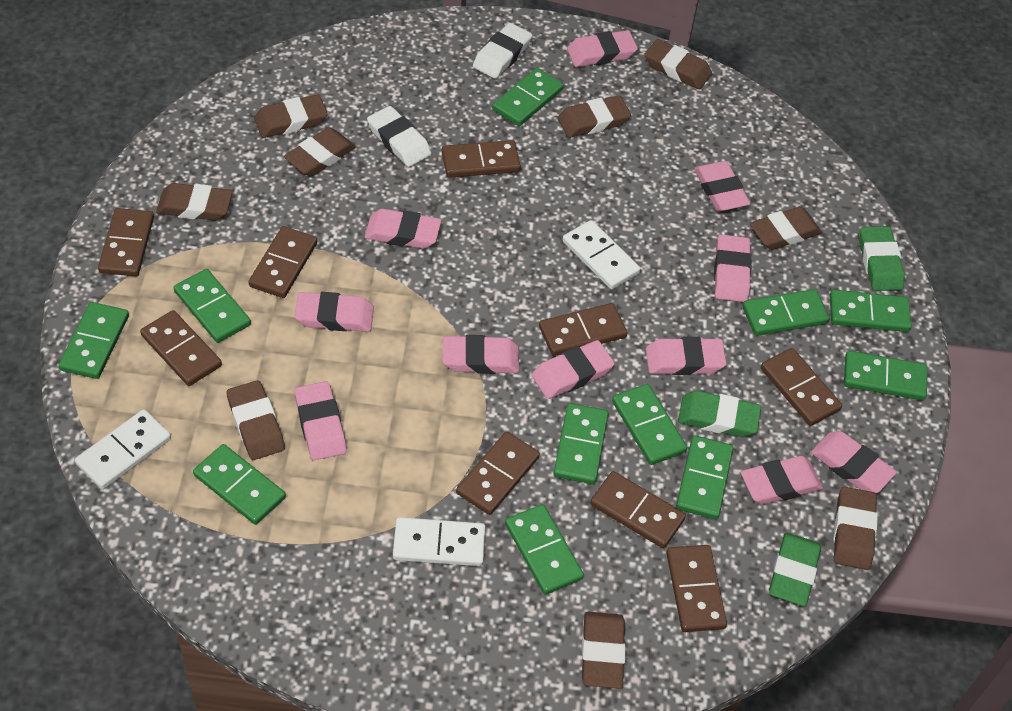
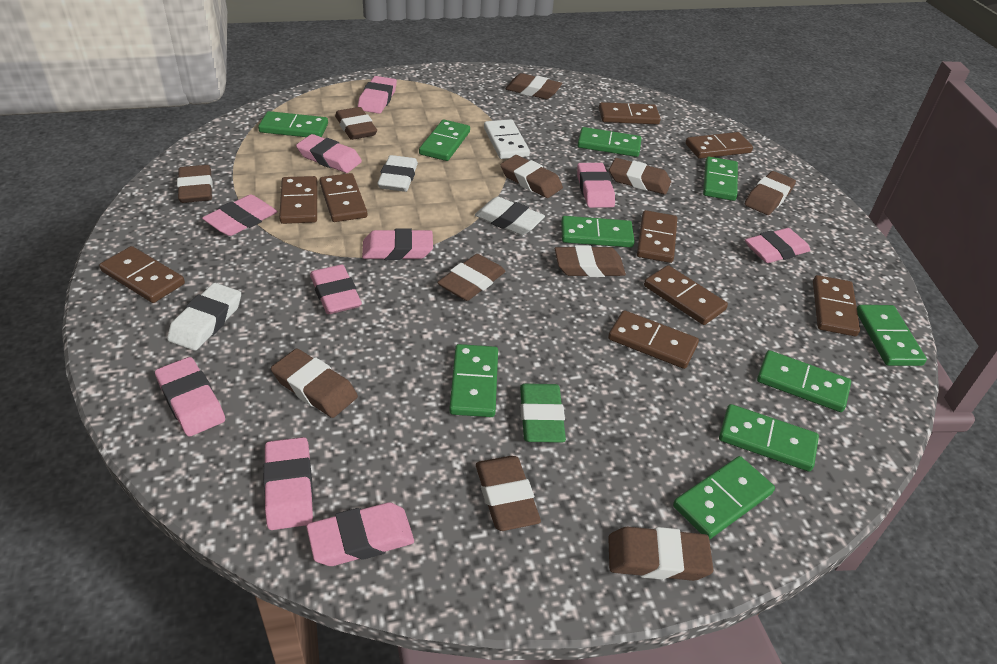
brown eraser: [156,183,233,221] [227,380,285,460] [254,94,328,138] [284,127,356,176] [558,96,631,138] [582,612,625,689] [644,39,712,89] [750,207,822,250] [834,487,878,570] = 9 -> [177,165,213,203] [271,349,358,418] [335,107,377,140] [437,254,506,301] [476,456,541,531] [500,155,563,198] [505,73,562,99] [555,245,626,277] [608,527,713,581] [609,158,671,195] [745,171,796,215] = 11
green domino: [59,302,129,379] [174,269,251,343] [193,444,286,525] [492,68,563,126] [505,504,584,595] [553,403,609,484] [612,384,687,465] [676,435,734,519] [742,289,829,336] [830,290,911,332] [844,351,927,400] = 11 -> [258,111,328,137] [419,120,470,161] [449,344,498,417] [561,216,635,248] [578,127,642,157] [673,456,775,540] [703,157,738,201] [719,404,819,472] [757,350,851,412] [857,305,927,366] = 10
green eraser: [678,391,761,437] [769,532,821,606] [859,226,905,291] = 3 -> [520,383,566,443] = 1
pink eraser: [294,292,374,332] [295,381,347,460] [364,209,441,249] [443,335,519,374] [532,340,614,399] [567,30,638,67] [646,337,726,375] [694,161,750,211] [714,234,752,302] [741,456,823,505] [811,431,897,493] = 11 -> [155,357,225,436] [202,194,278,236] [263,437,313,530] [296,134,362,173] [306,502,414,566] [310,265,362,314] [358,76,397,114] [362,228,433,260] [577,163,615,208] [745,228,811,263] = 10
white domino: [75,409,171,489] [393,517,486,566] [563,220,640,289] = 3 -> [484,119,530,159] = 1
white eraser: [367,106,431,167] [473,23,532,79] = 2 -> [167,283,241,351] [377,155,418,192] [475,196,545,235] = 3

